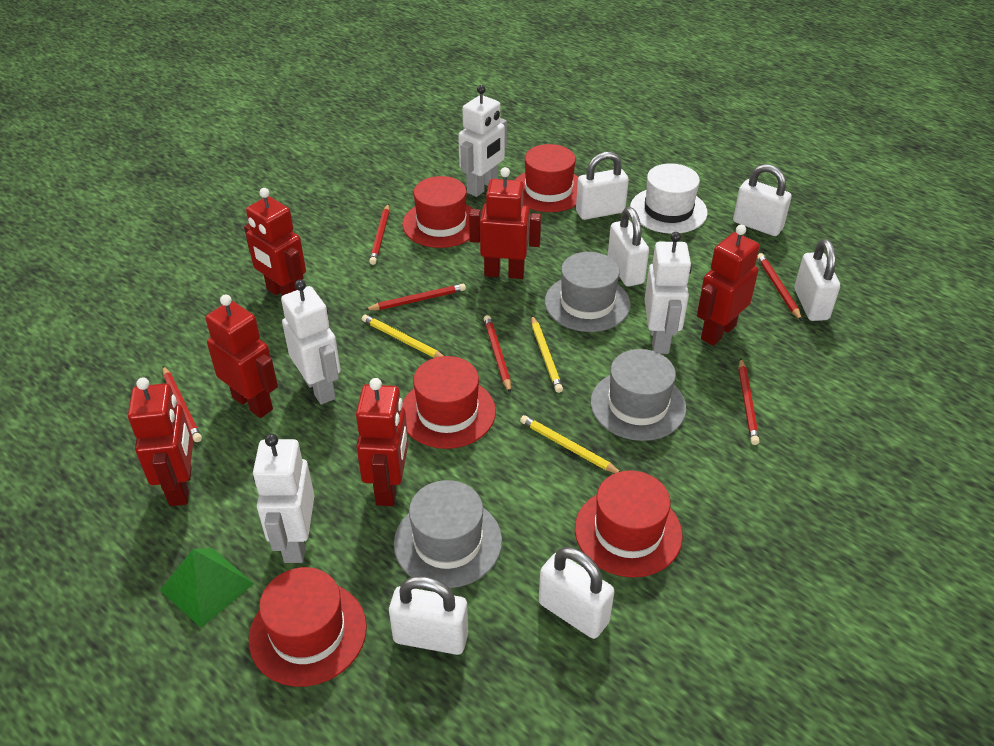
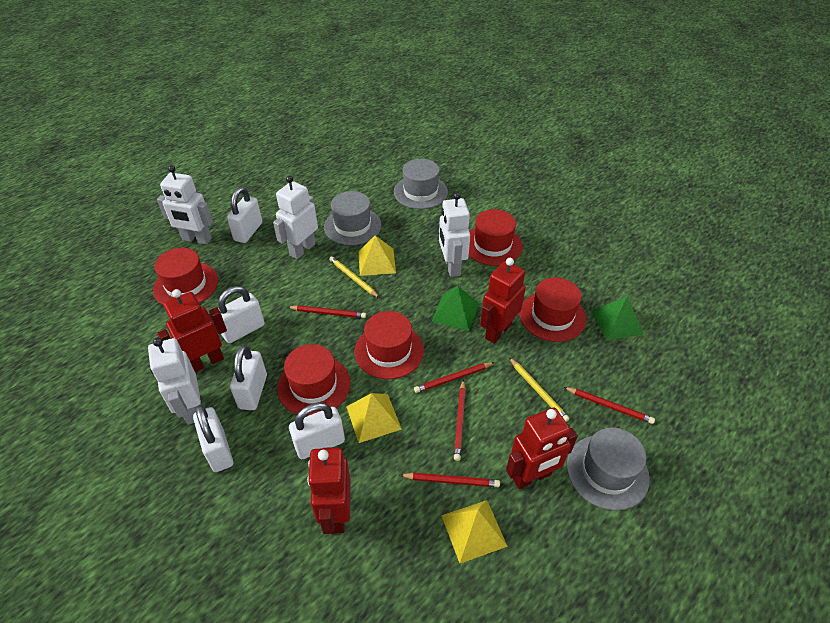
green pyramid: [160,548,254,628] = 1 -> [432,286,479,331] [591,296,643,340] = 2
red pencil: [163,366,202,442] [364,284,466,310] [369,204,389,265] [484,315,511,393] [738,358,760,445] [757,253,802,321] = 6 -> [288,305,366,318] [400,472,500,487] [414,362,495,393] [454,379,466,461] [564,387,655,424] = 5
red robot: [128,378,193,506] [205,294,278,418] [244,188,306,296] [356,378,409,506] [469,167,541,279] [697,225,760,346] = 6 -> [157,289,227,373] [307,447,351,534] [480,258,526,344] [506,408,578,489] = 4
white hat: [630,163,708,234] = 1 -> none = 0
white padlock: [389,576,468,655] [539,547,615,639] [576,152,629,220] [608,207,649,287] [733,164,792,236] [795,239,840,321] = 6 -> [193,405,233,472] [218,286,265,343] [227,187,262,243] [230,345,267,410] [289,403,345,459] = 5
yellow pencil: [362,314,444,358] [520,415,620,473] [531,316,563,393] = 3 -> [329,256,380,298] [509,357,570,422] = 2
yellow pyramid: none = 0 -> [346,393,402,443] [358,235,396,276] [441,500,508,563] = 3

